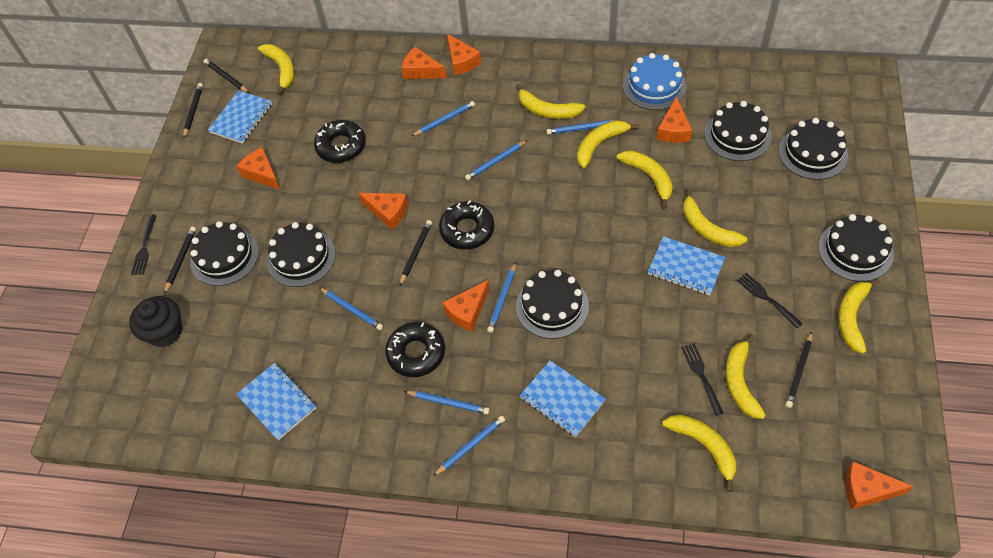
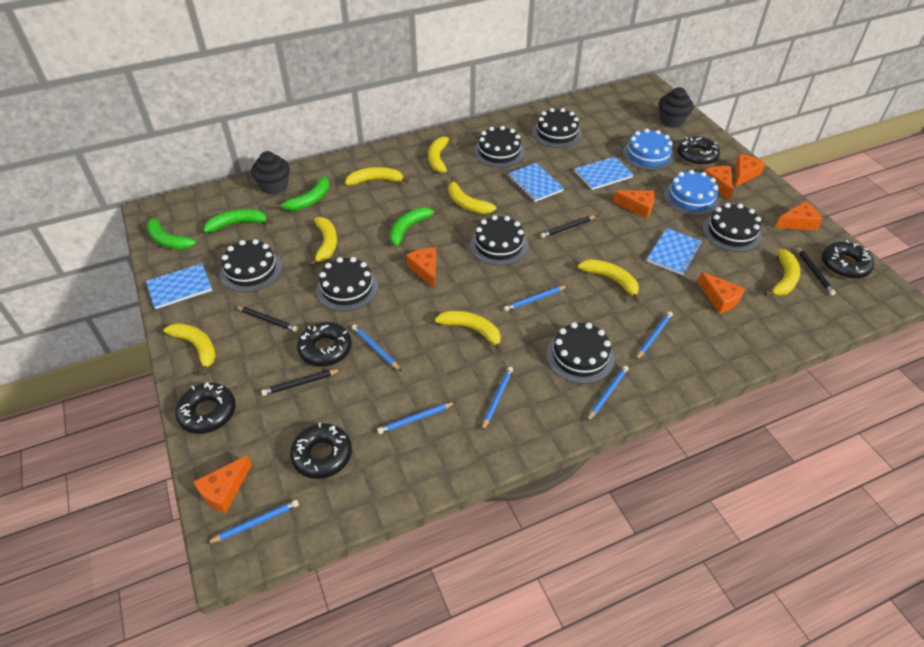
black cake: [190,221,259,286] [267,222,336,287] [516,270,589,339] [705,101,772,161] [779,118,848,180] [818,214,893,282] = 6 -> [220,239,282,292] [316,257,378,311] [470,215,528,266] [474,126,525,168] [532,108,582,148] [546,322,614,384] [703,203,762,252] = 7
black cupcake: [129,296,182,347] = 1 -> [251,151,290,195] [659,87,694,128] = 2
black donut: [314,120,366,163] [385,322,445,377] [439,201,494,250] = 3 -> [175,382,236,434] [290,423,352,479] [297,322,352,367] [677,136,720,166] [822,240,874,279] = 5
black fork: [131,215,157,275] [681,343,723,416] [737,273,803,328] = 3 -> none = 0
black pencil: [164,227,196,294] [183,83,203,138] [204,59,249,93] [399,220,432,286] [785,332,812,408] = 5 -> [235,306,298,332] [261,369,342,396] [540,216,596,238] [796,246,836,296] = 4
blue cake: [623,53,687,110] = 1 -> [623,129,675,171] [664,170,720,216] = 2
green banana: none = 0 -> [146,213,196,250] [203,209,274,233] [273,177,330,211] [390,207,441,246] = 4

